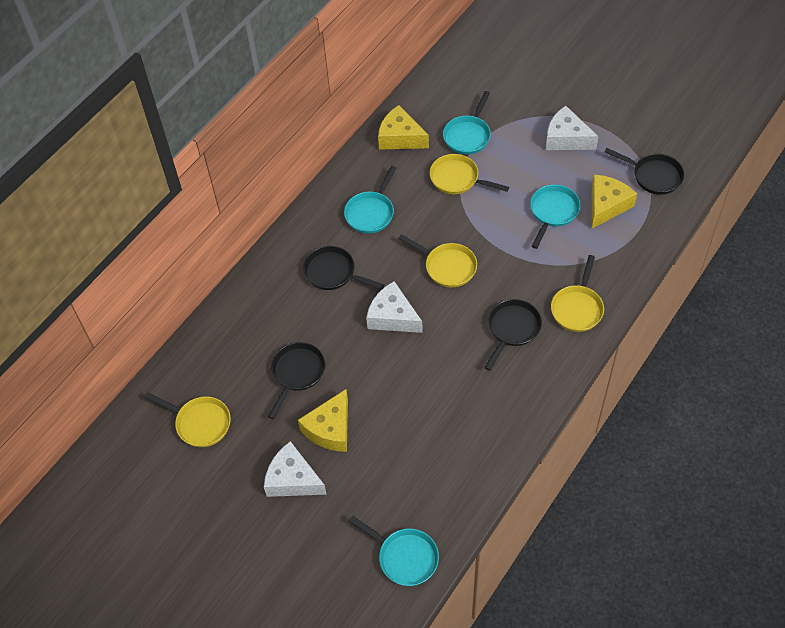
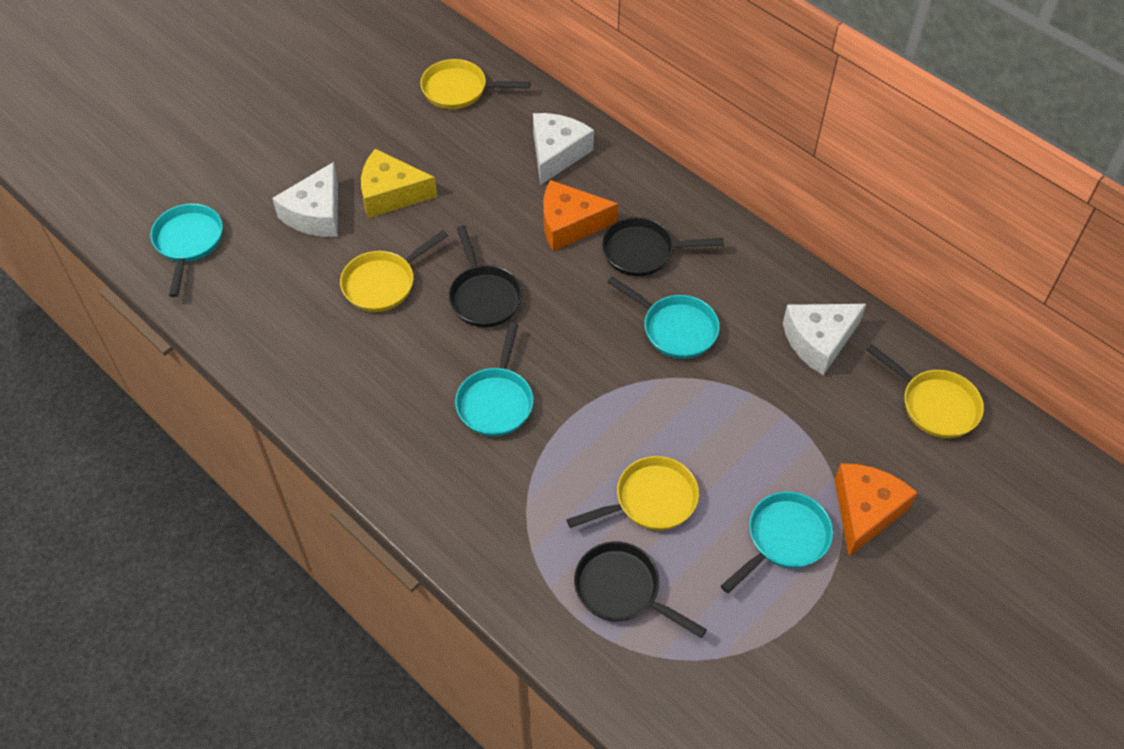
black pan: [268,342,325,419] [303,246,384,290] [484,299,542,371] [604,148,684,195] = 4 -> [448,226,522,327] [574,542,707,638] [602,217,724,276] = 3
orange cheese: none = 0 -> [543,180,618,251] [835,463,918,556] = 2
yellow cheese: [298,389,348,452] [378,105,429,150] [591,175,637,229] = 3 -> [361,149,437,218] = 1

